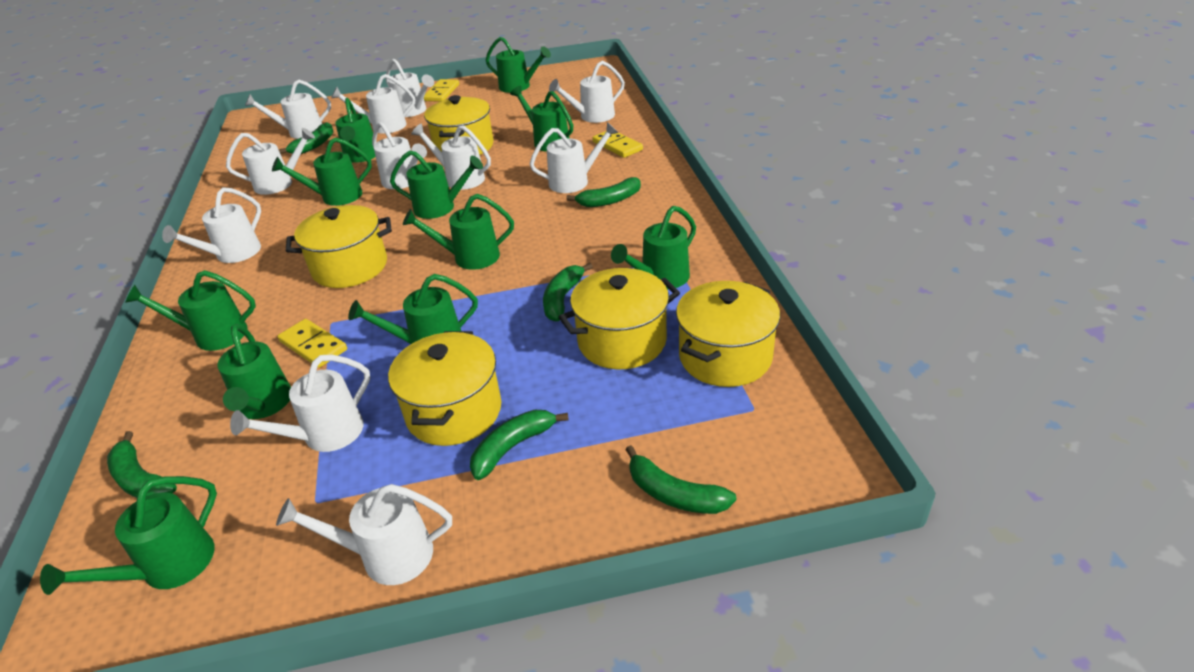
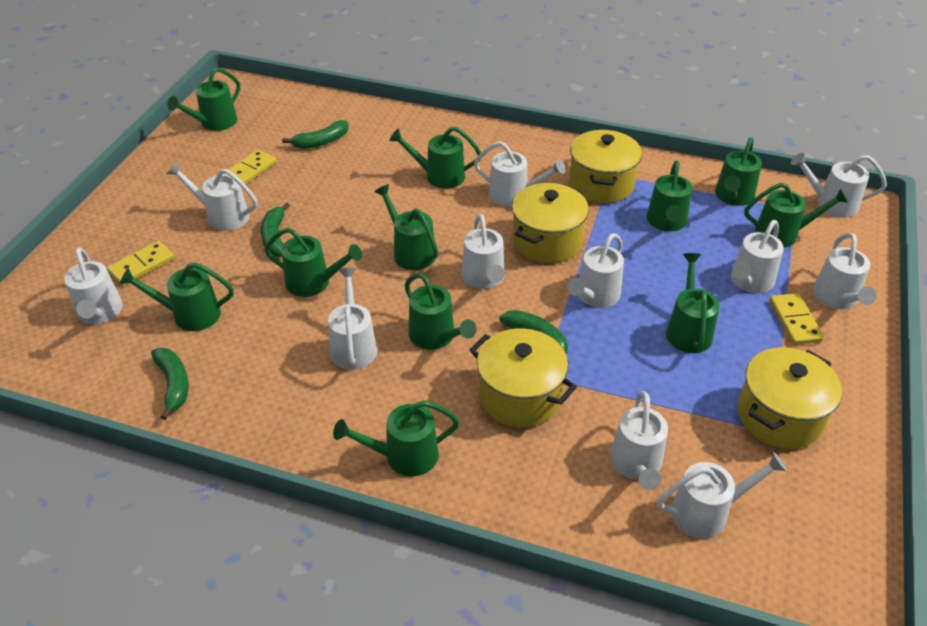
green banana: [107,431,177,498] [278,122,334,154] [470,410,569,480] [543,263,593,321] [566,177,641,207] [626,445,736,514] = 6 -> [151,348,189,420] [261,202,290,257] [282,120,349,149] [500,310,569,363] = 4
yellow pot: [286,205,392,288] [388,331,501,446] [424,95,494,155] [559,268,680,369] [676,281,780,387] = 5 -> [469,328,577,427] [512,183,589,263] [569,130,642,203] [738,347,842,449] = 4

